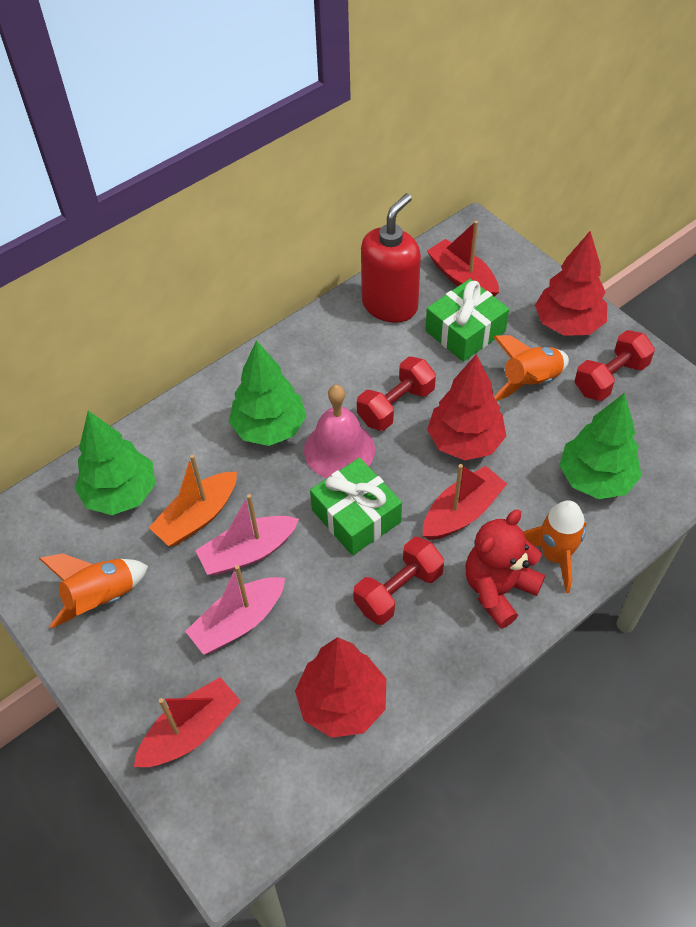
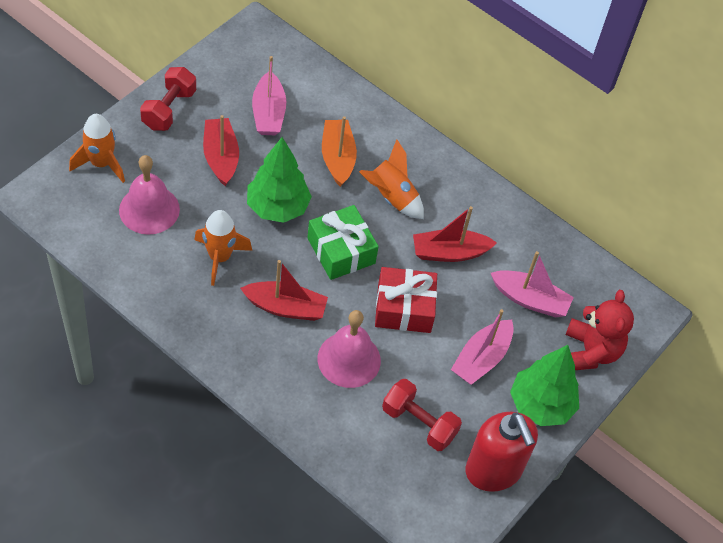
green gift: [310,458,402,555] [425,279,509,362] = 2 -> [307,205,379,280] = 1
green tree: [75,411,155,515] [229,340,306,446] [559,393,642,499] = 3 -> [247,137,312,223] [510,345,579,426] = 2
pink bell: [304,385,375,478] = 1 -> [119,155,180,235] [318,310,381,388] = 2
pink boat: [185,565,285,655] [195,494,299,575] = 2 -> [252,56,286,135] [451,309,514,385] [491,251,574,317] = 3
red dumbbell: [353,537,444,625] [357,357,436,431] [575,330,655,401] = 3 -> [140,67,196,131] [382,379,462,451] = 2
red gift: none = 0 -> [375,267,437,333] = 1
red tree: [295,637,386,738] [427,354,506,460] [535,231,607,336] = 3 -> none = 0

